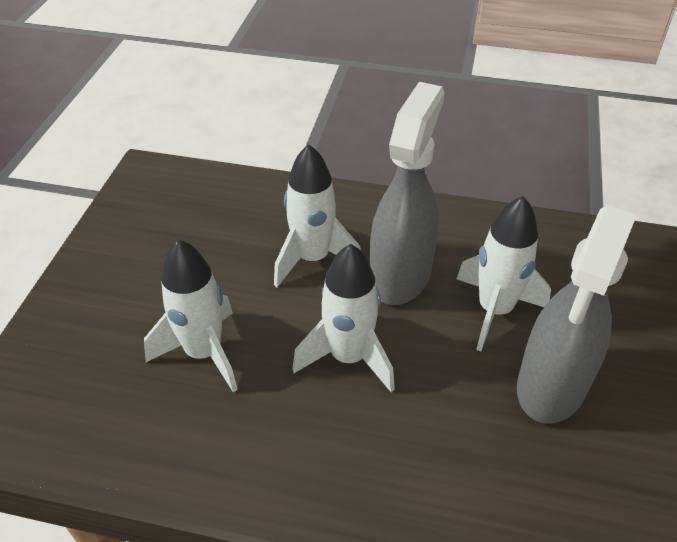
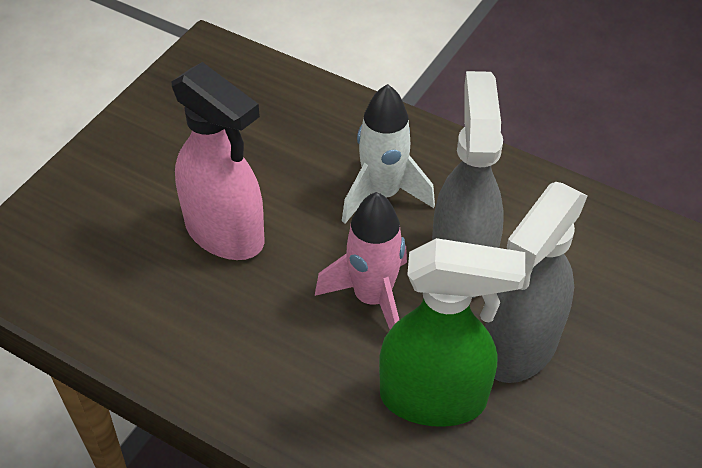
green spray bottle: none = 0 -> [379,238,525,427] = 1
pink rocket: none = 0 -> [315,192,407,330] = 1
pink spray bottle: none = 0 -> [171,62,264,260] = 1
white rocket: [144,239,238,392] [274,144,361,287] [292,244,395,392] [457,196,551,351] = 4 -> [342,84,435,224] = 1

